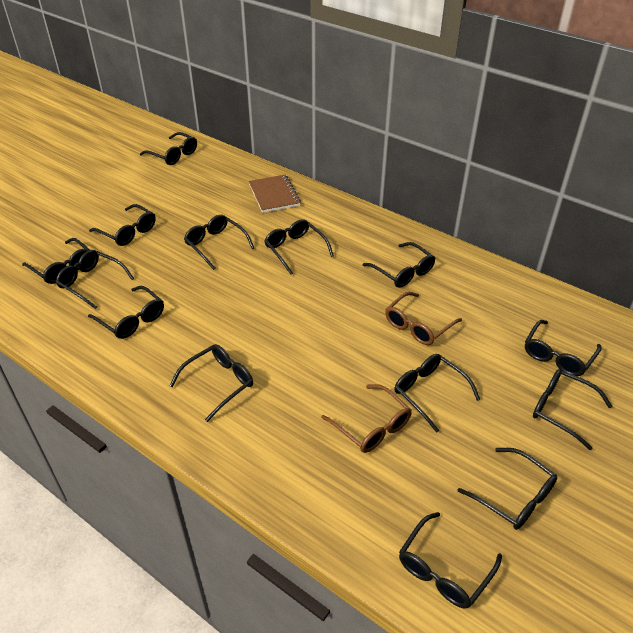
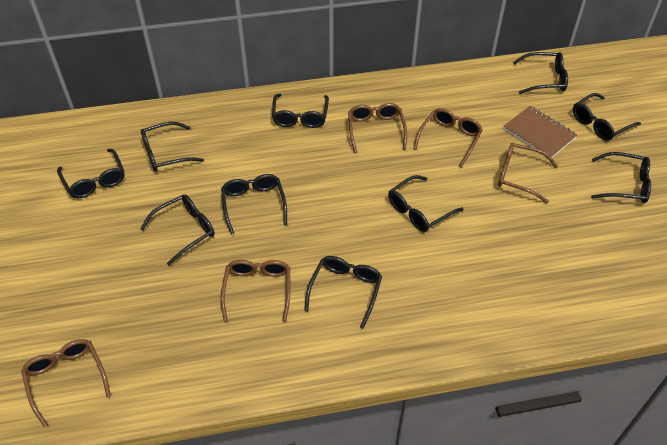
black glasses: [22,238,90,284] [56,250,134,309] [88,286,164,339] [89,204,156,246] [140,132,197,165] [169,344,253,422] [184,215,254,270] [265,219,334,275] [363,242,435,288] [394,354,481,433] [399,512,502,608] [458,448,557,530] [525,320,602,376] [533,369,613,450] = 14 -> [57,149,125,198] [140,194,215,265] [141,122,204,171] [221,174,287,235] [272,94,329,128] [304,256,382,329] [388,175,463,232] [513,52,568,94] [573,93,641,140] [591,152,651,203] = 10
brown glasses: [321,384,412,453] [385,292,462,345] = 2 -> [21,339,111,427] [221,260,290,322] [348,103,407,153] [413,108,483,167] [498,143,558,203] = 5

